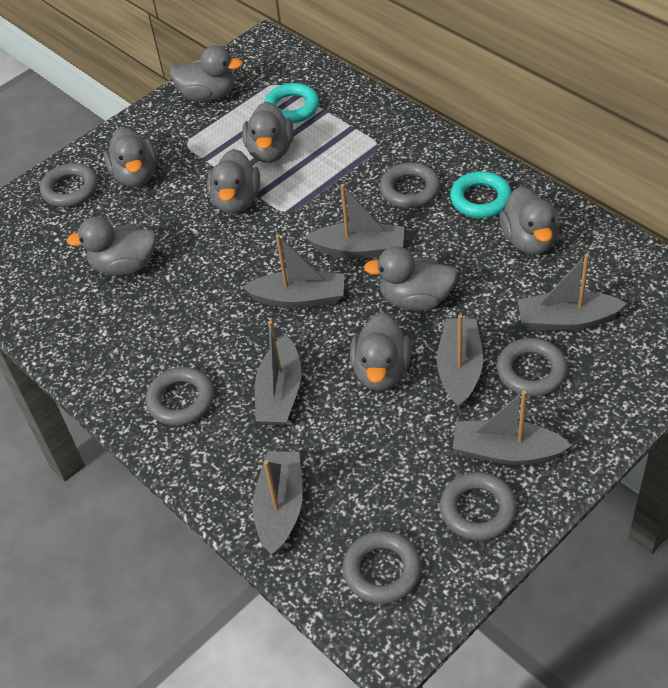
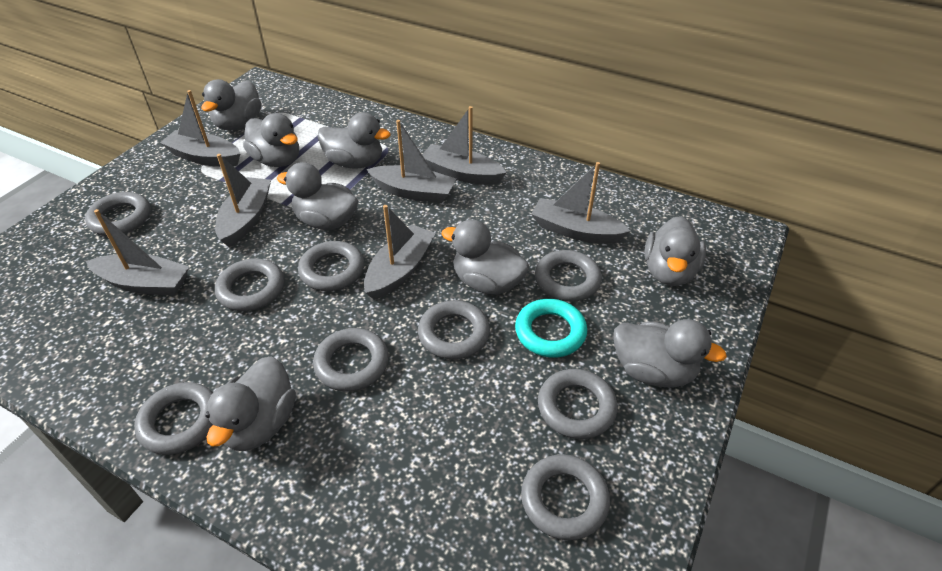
grey ring: [40,163,98,207] [145,367,214,426] [342,531,421,604] [380,163,440,208] [440,472,517,541] [497,338,567,396] = 6 -> [85,192,151,236] [135,382,213,455] [215,258,284,311] [298,241,364,291] [313,328,389,392] [418,300,490,359] [521,454,610,540] [535,250,602,302] [538,369,618,439] = 9
turquoise ring: [264,83,319,123] [450,171,512,218] = 2 -> [515,299,587,358] = 1

